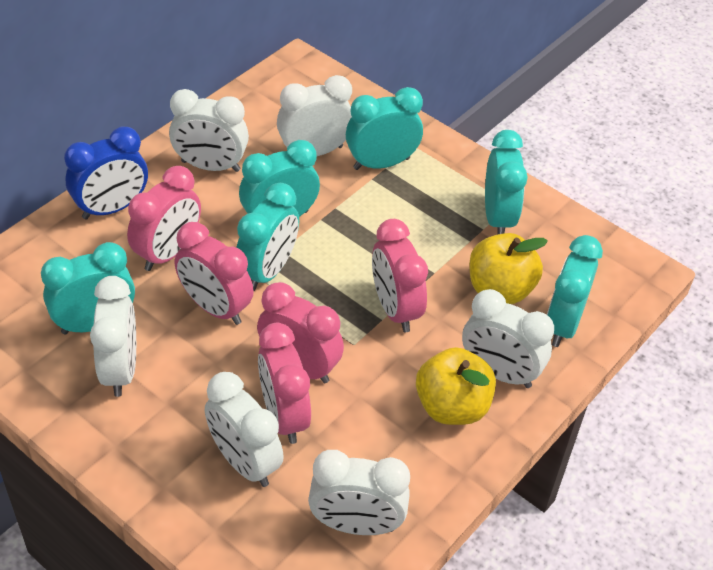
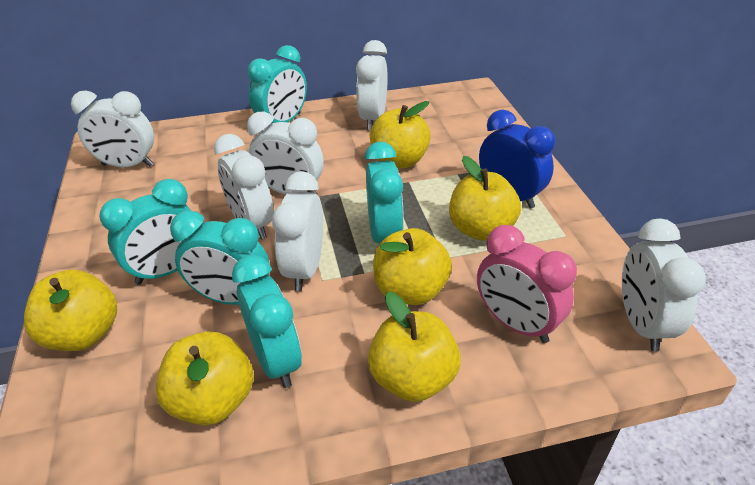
pink clock: [127,166,201,271] [175,222,254,325] [257,282,344,383] [258,323,311,444] [372,219,428,332] = 5 -> [477,225,577,343] = 1
turquoise clock: [41,242,135,335] [236,183,299,291] [239,140,320,217] [346,87,423,170] [485,130,527,234] [547,235,603,347] = 6 -> [99,179,190,285] [170,210,269,305] [232,255,302,388] [248,45,307,124] [365,141,404,244] = 5
yellow apple: [416,347,496,425] [469,233,548,304] = 2 -> [24,269,117,351] [155,331,254,425] [368,292,461,402] [370,101,431,168] [373,228,452,305] [449,156,521,241] = 6

